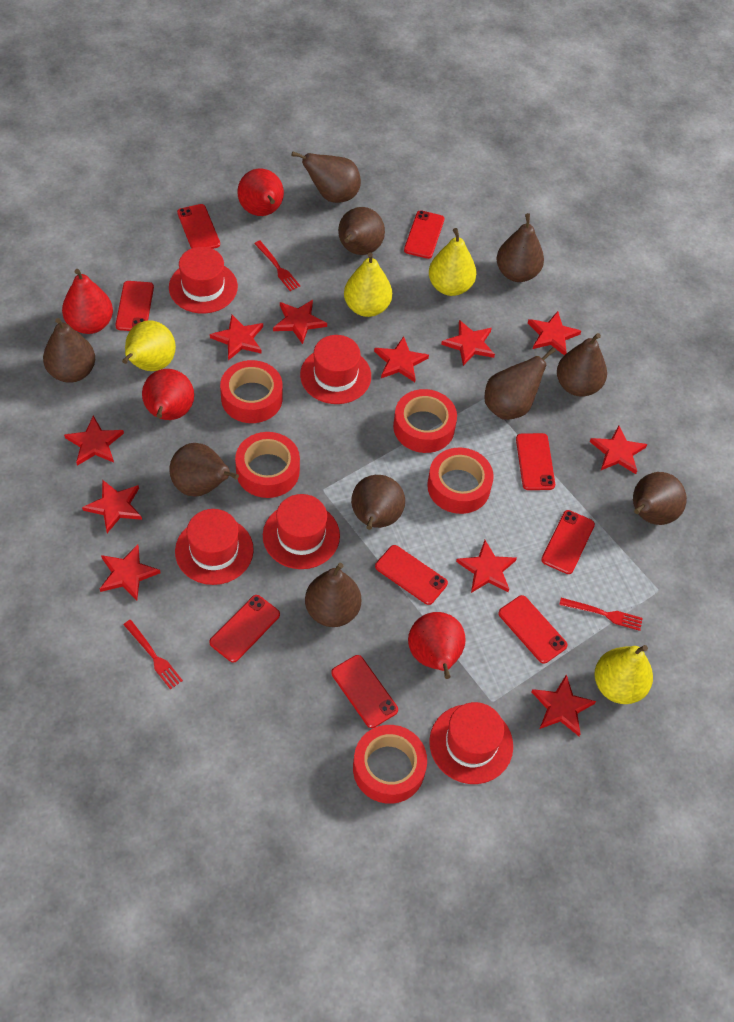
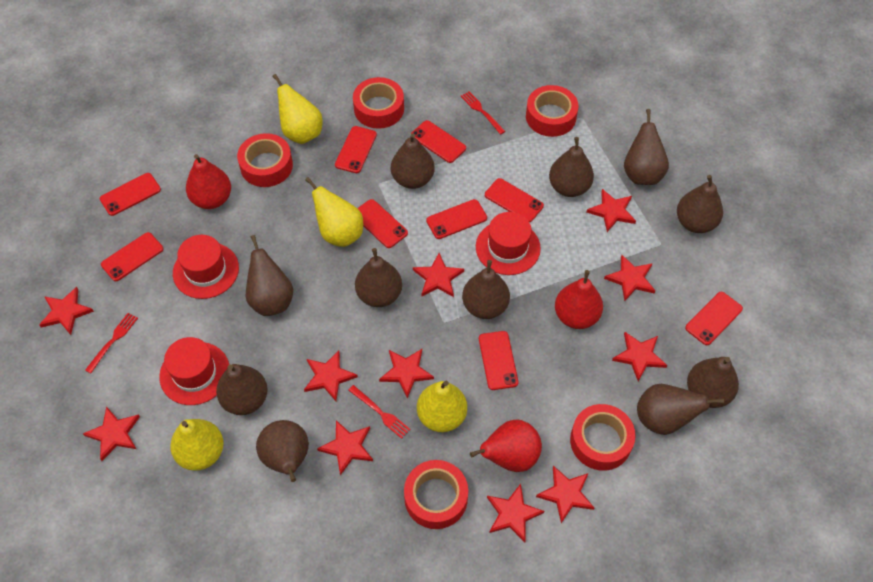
brown pear: [43,318,95,383] [169,443,239,496] [292,151,361,203] [305,563,361,627] [338,207,385,255] [351,475,405,530] [485,347,556,420] [497,213,544,282] [557,333,607,397] [633,472,687,525] = 10 -> [216,364,268,415] [246,235,293,316] [256,420,309,482] [355,248,402,307] [391,133,435,189] [462,260,510,319] [549,137,594,197] [624,109,669,185] [637,384,724,435] [677,175,723,233] [687,357,739,408] = 11
red hat: [169,247,238,313] [175,509,254,585] [263,494,340,569] [300,335,371,404] [429,702,513,784] = 5 -> [159,337,229,405] [173,235,239,299] [476,212,541,275] = 3
red pear: [62,269,113,334] [142,369,194,420] [237,168,284,216] [408,612,466,679] = 4 -> [186,154,231,209] [470,419,542,472] [555,270,603,329] = 3

